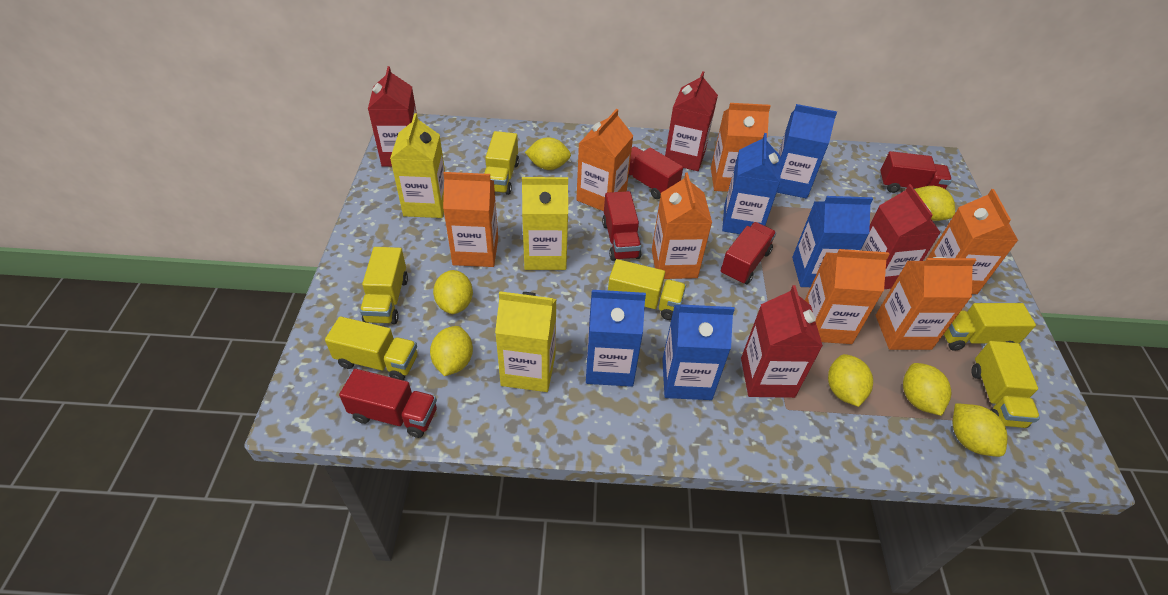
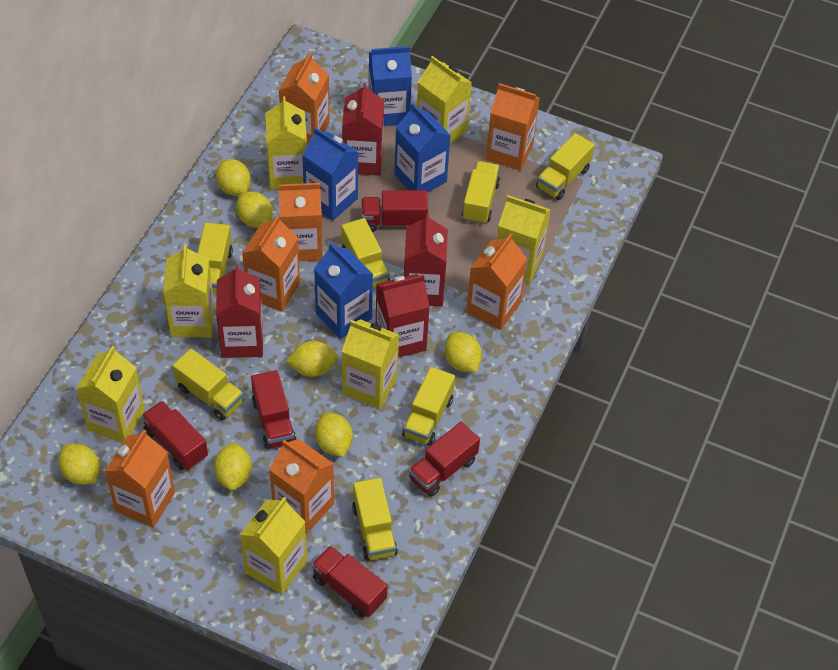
blue carton: [586,290,646,387] [662,304,735,400] [722,133,780,234] [777,104,837,198] [792,196,873,287] = 5 -> [302,127,358,221] [314,243,373,339] [369,46,412,126] [394,103,451,193] = 4
yellow carton: [390,113,445,218] [495,291,557,392] [522,177,568,270] = 3 -> [76,346,145,443] [163,244,214,337] [240,497,307,594] [265,96,307,189] [341,319,399,409] [417,56,472,143] [497,195,551,283] = 7
yellow truck: [325,316,417,380] [360,247,408,324] [484,131,519,195] [608,259,686,320] [944,303,1036,351] [971,341,1040,428] = 6 -> [173,349,244,420] [197,222,233,293] [341,218,390,288] [352,478,398,561] [402,367,455,446] [462,161,500,224] [536,133,594,200] = 7

